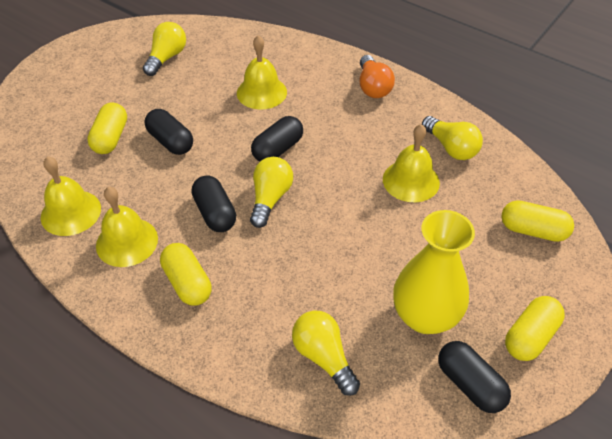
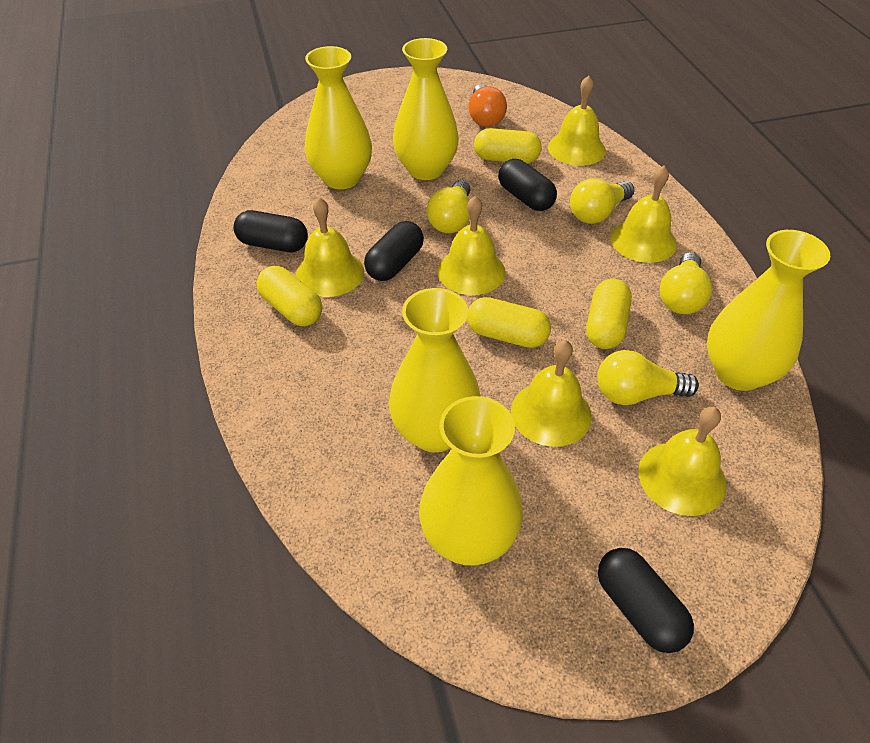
yellow bell: [41,156,101,236] [96,187,158,267] [237,35,287,109] [383,124,440,202] = 4 -> [296,197,364,297] [438,196,506,295] [511,340,592,447] [548,76,606,166] [610,166,677,263] [638,407,727,516] = 6
yellow vase: [393,210,475,334] = 1 -> [305,46,372,189] [389,288,481,453] [393,38,459,180] [419,396,523,566] [707,230,830,391] = 5

